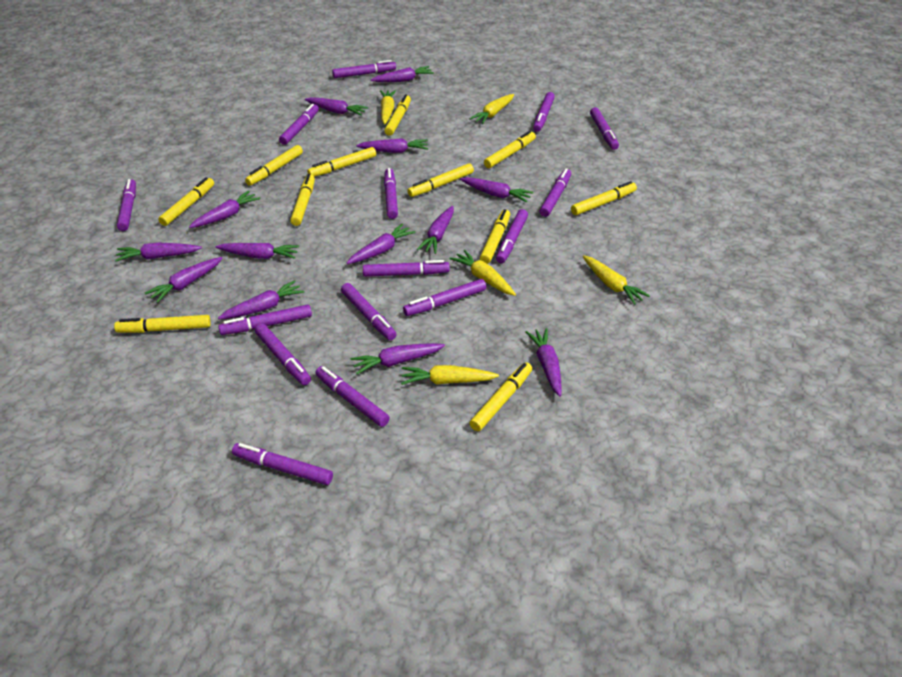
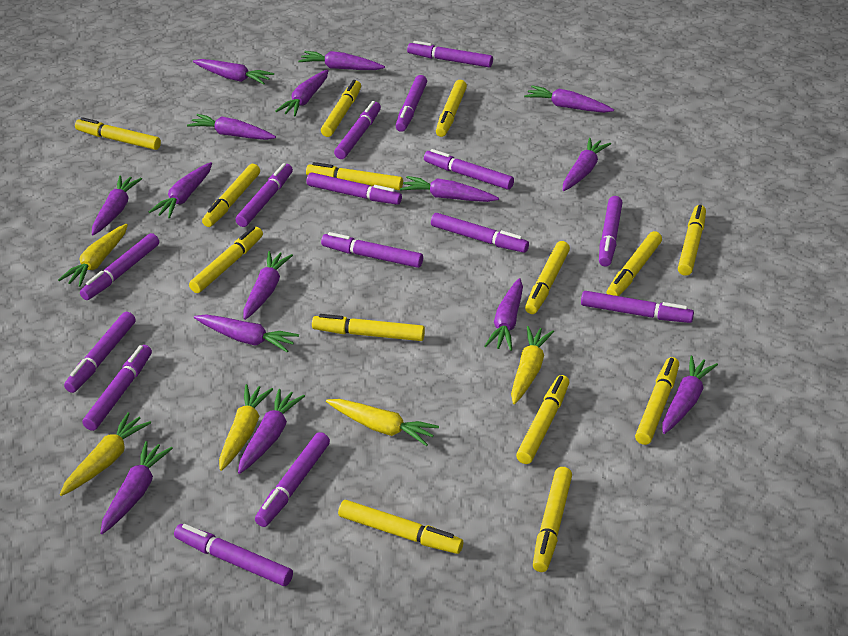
purple carrot: [115,243,202,261] [145,257,223,303] [189,191,260,228] [216,243,299,259] [218,280,305,319] [305,97,368,116] [347,224,416,264] [351,343,445,374] [356,138,428,153] [371,66,434,82] [416,206,454,254] [460,177,533,203] [525,328,562,397] = 13 -> [92,175,142,235] [100,441,173,534] [149,162,212,218] [187,114,276,140] [193,59,274,85] [194,314,299,352] [238,389,305,474] [243,251,293,320] [276,70,329,116] [298,51,385,70] [400,176,499,202] [485,278,523,351] [524,85,614,113] [563,138,611,191] [662,356,718,434] = 15
yellow marker: [114,315,211,333] [158,177,214,226] [245,145,303,186] [290,174,315,226] [307,147,376,177] [384,94,411,136] [407,163,474,197] [470,362,532,431] [480,209,510,264] [484,131,536,168] [571,181,637,215] = 11 -> [75,117,161,150] [189,226,263,293] [202,164,260,227] [306,162,403,190] [312,314,425,341] [321,80,361,137] [338,500,463,554] [436,80,467,137] [516,375,569,464] [525,241,570,314] [533,467,572,572] [606,231,662,296] [635,357,679,445] [678,205,706,276] = 14

